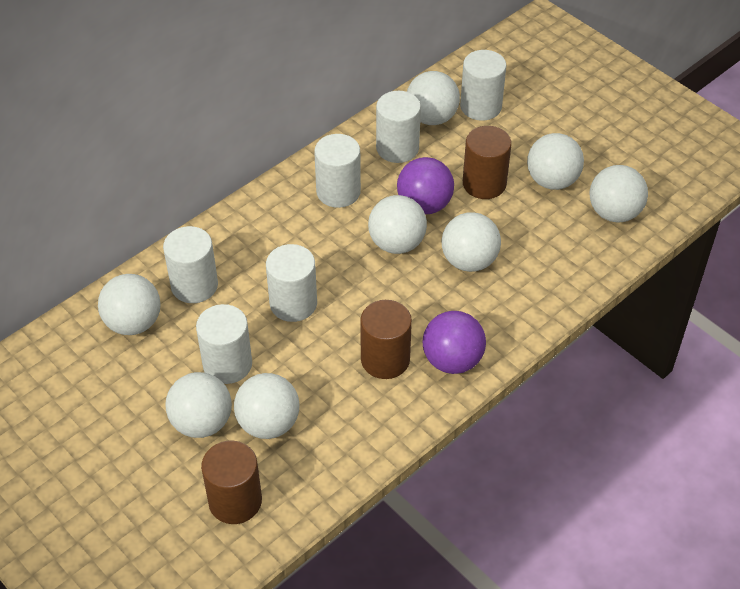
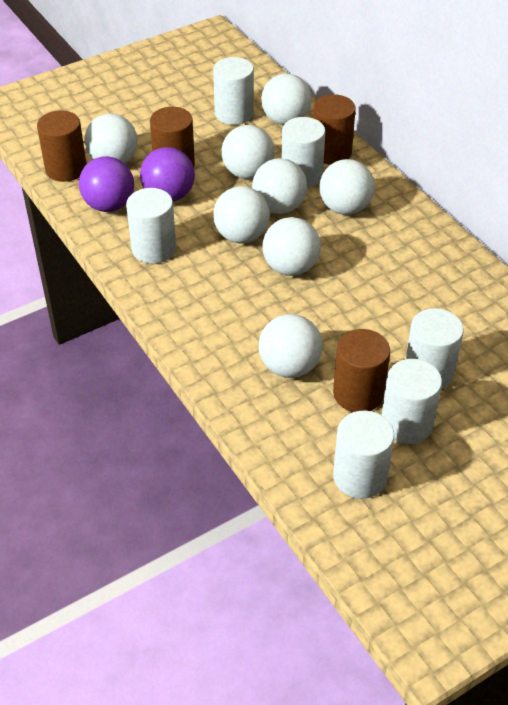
brown cylinder: [201,441,262,524] [360,300,412,379] [463,126,512,199] = 3 -> [37,110,87,182] [150,107,195,167] [313,94,356,165] [333,329,390,412] = 4

